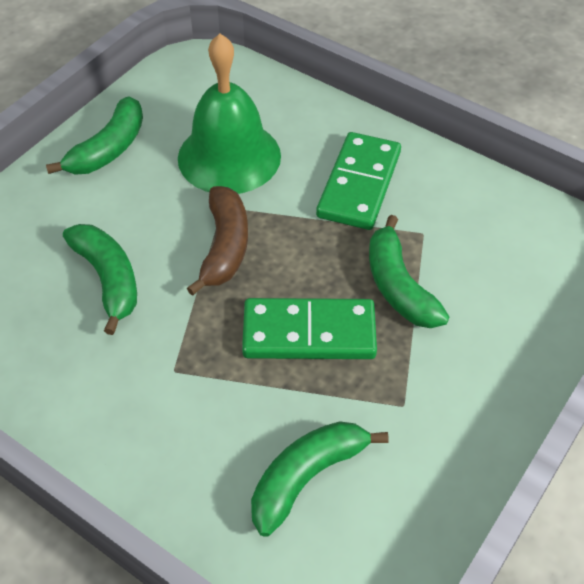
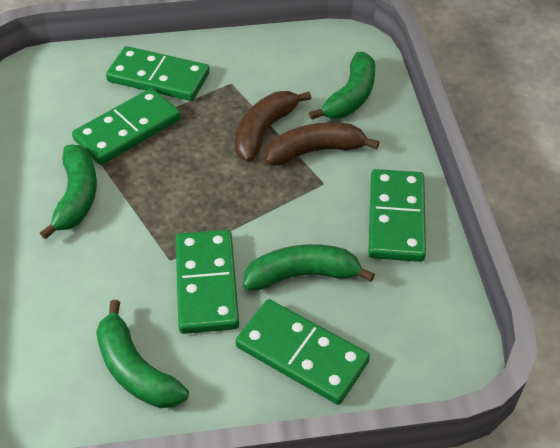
brown banana: [187,186,248,296] = 1 -> [235,91,311,162] [266,122,380,166] = 2
green bell: [178,33,281,194] = 1 -> none = 0
green domino: [242,298,377,359] [316,132,401,230] = 2 -> [72,88,181,165] [106,46,210,101] [176,230,239,334] [235,299,370,405] [368,169,426,262] = 5

